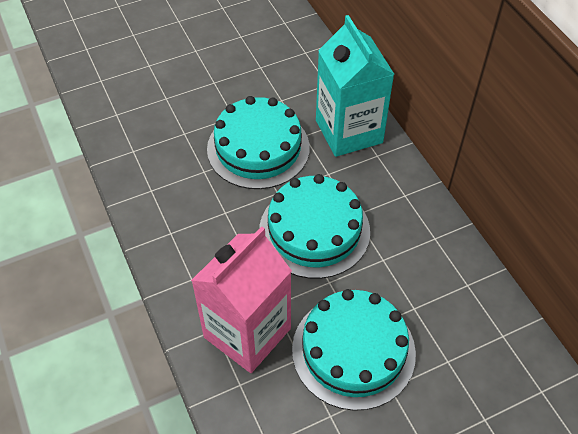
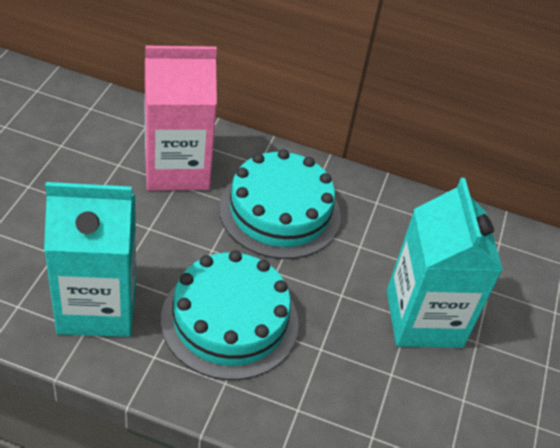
turquoise cake: [207,96,310,189] [259,174,370,279] [292,289,416,411] = 3 -> [161,250,299,380] [219,149,341,259] = 2
turquoise carton: [316,15,394,157] = 1 -> [44,182,136,337] [387,178,503,348] = 2

